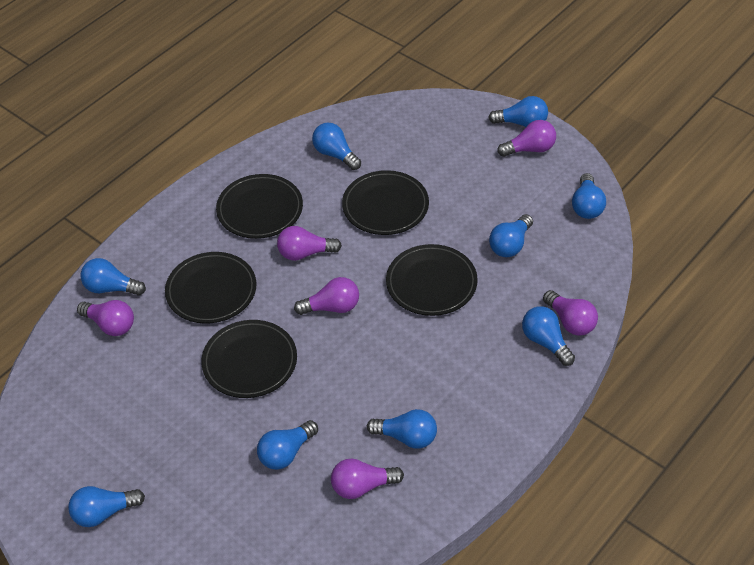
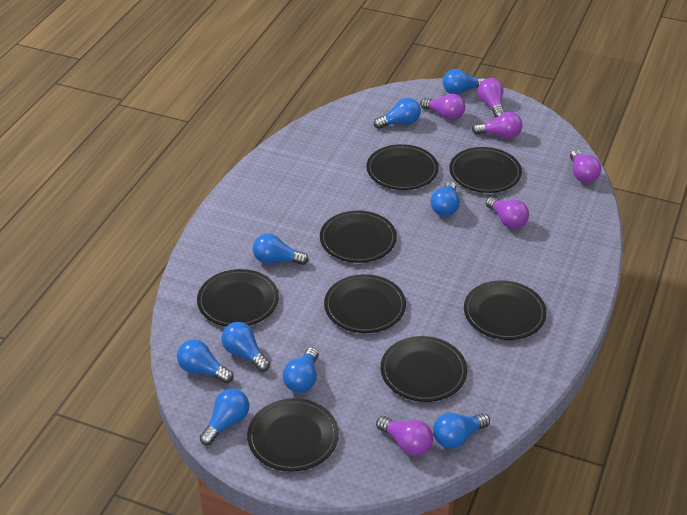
black plate: [165,252,257,324] [201,320,297,398] [216,174,303,239] [342,170,429,235] [386,244,478,316] = 5 -> [197,269,279,327] [247,398,339,472] [320,211,397,263] [324,274,406,333] [367,144,439,190] [381,336,467,402] [449,147,522,193] [464,280,547,340] = 8

